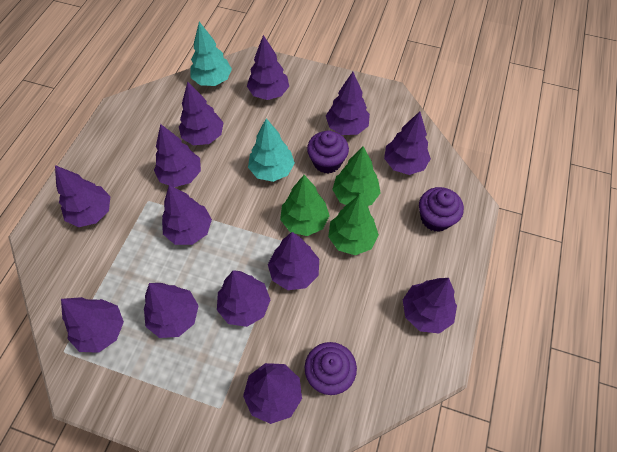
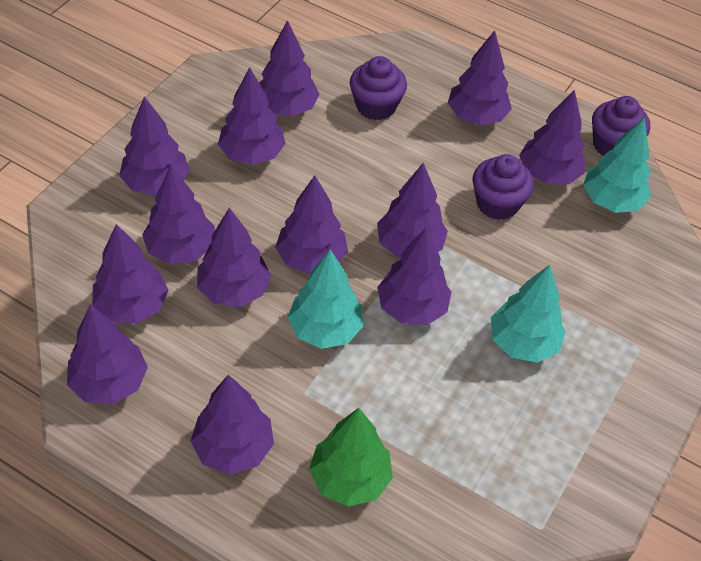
green tree: [280,175,330,236] [328,194,379,255] [332,146,381,206] = 3 -> [309,408,393,507] = 1
turquoise tree: [190,22,232,86] [248,118,295,182] = 2 -> [287,249,363,349] [491,265,566,363] [583,118,651,213] = 3

